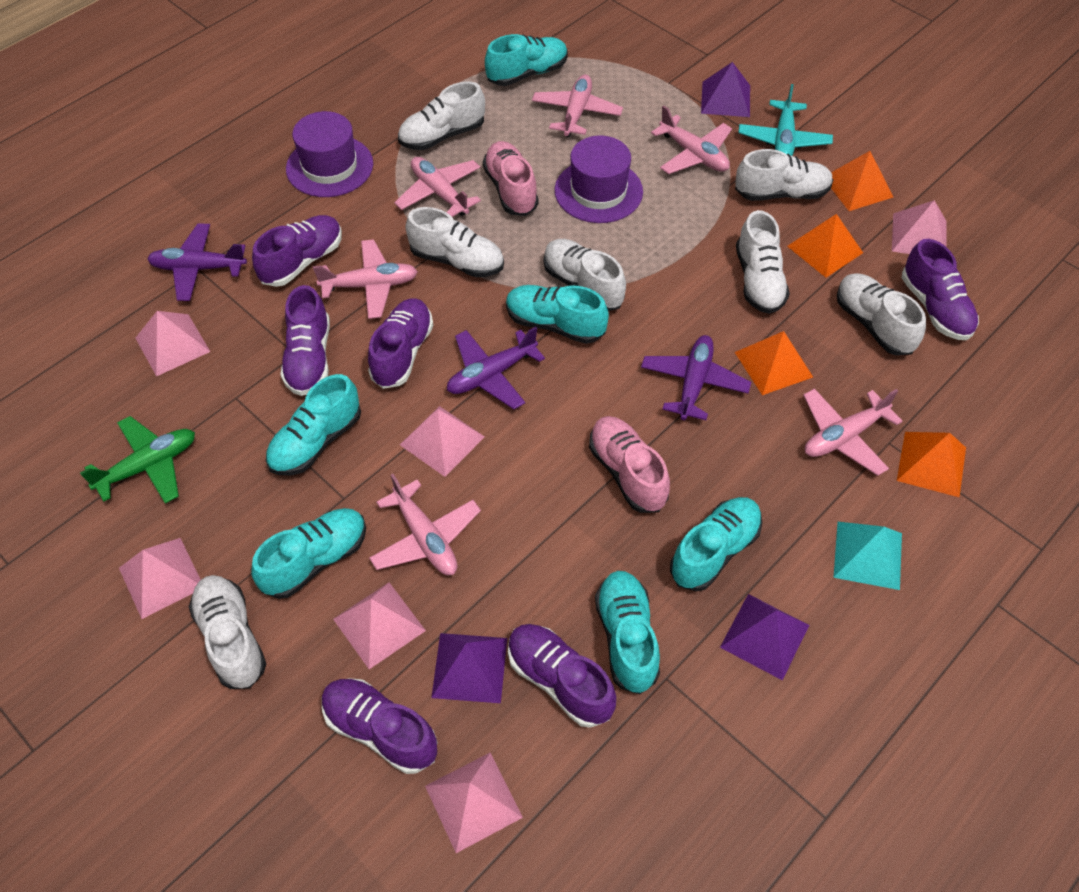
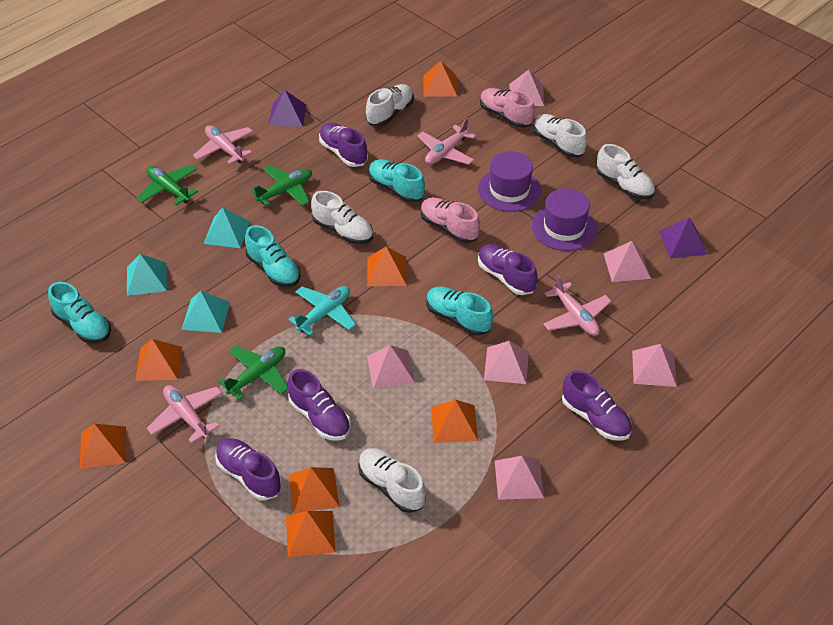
green plane: [80,416,195,504] = 1 -> [137,165,198,205] [218,346,288,400] [251,165,312,206] = 3
orange pyramid: [735,331,813,395] [787,214,863,278] [831,151,893,211] [897,432,966,497] = 4 -> [80,424,126,469] [135,339,182,381] [286,511,336,557] [289,467,339,514] [367,246,407,286] [423,61,457,97] [431,400,478,443] = 7
pink plane: [313,239,418,319] [369,474,481,575] [394,157,481,217] [532,75,623,138] [651,105,732,174] [803,388,903,476] = 6 -> [147,385,223,444] [193,125,253,164] [417,118,476,165] [543,274,611,336] = 4
purple plane: [147,224,247,301] [447,327,545,409] [641,335,751,420] = 3 -> none = 0
purple pyramid: [431,633,507,703] [701,62,750,117] [720,594,809,680] = 3 -> [268,90,306,127] [659,217,708,259] = 2
purple shoe: [252,215,342,287] [280,285,330,396] [322,678,438,774] [368,299,433,389] [508,624,616,728] [902,239,979,340] = 6 -> [215,438,282,501] [288,369,351,441] [319,123,368,167] [478,244,538,295] [562,370,632,440] = 5
turquoise pyramid: [833,522,902,590] = 1 -> [127,254,167,296] [181,291,230,333] [203,207,250,248] = 3
turquoise shoe: [251,508,366,599] [266,374,361,475] [485,34,568,86] [506,285,609,344] [595,571,660,694] [670,497,762,591] = 6 -> [48,282,111,343] [245,225,301,287] [369,159,425,203] [427,286,493,336] = 4
white shoe: [189,575,266,689] [398,81,485,150] [406,207,504,277] [544,239,626,311] [735,149,833,201] [736,210,790,314] [837,273,926,355] = 7 -> [311,191,373,244] [358,448,426,513] [366,84,414,126] [533,114,587,158] [596,144,655,200] = 5

